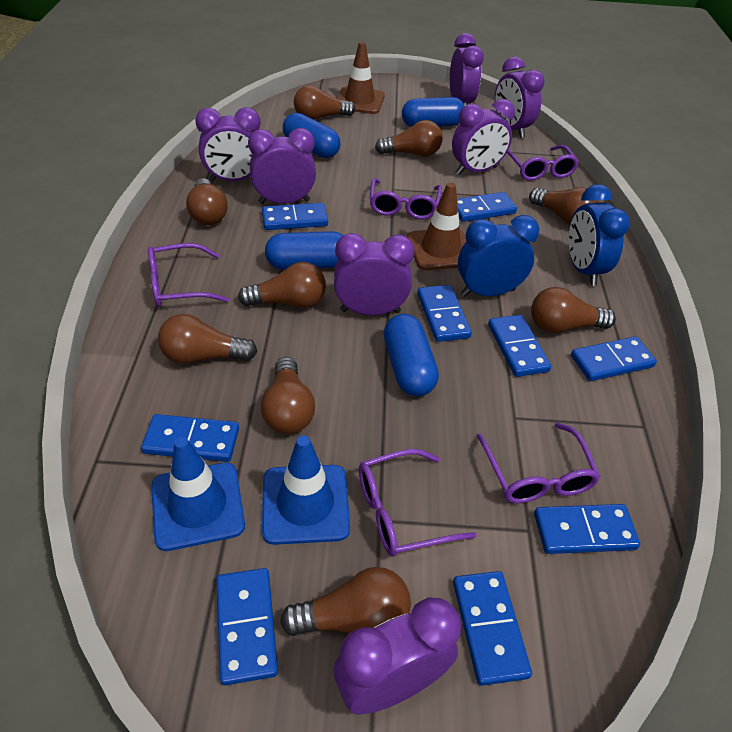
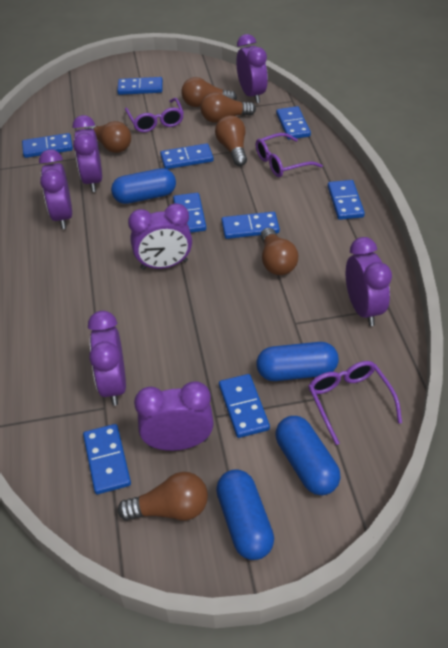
blue clock: [458,215,539,297] [568,184,630,286] = 2 -> none = 0
blue traffic cone: [151,437,245,551] [262,435,350,545] = 2 -> none = 0
brown light bulb: [158,314,257,364] [186,178,228,225] [238,262,326,308] [261,357,315,434] [280,567,411,636] [294,85,356,120] [375,120,443,157] [529,187,599,225] [531,287,616,333] = 9 -> [85,121,131,153] [117,472,208,521] [181,77,237,107] [200,92,256,123] [215,115,247,166] [261,228,298,275] = 6
brown traffic cone: [337,42,385,114] [407,183,466,271] = 2 -> none = 0
purple glasses: [148,243,229,307] [359,449,477,557] [369,178,442,219] [477,423,601,503] [507,145,579,181] = 5 -> [125,98,184,133] [255,133,323,177] [308,361,402,445] = 3

